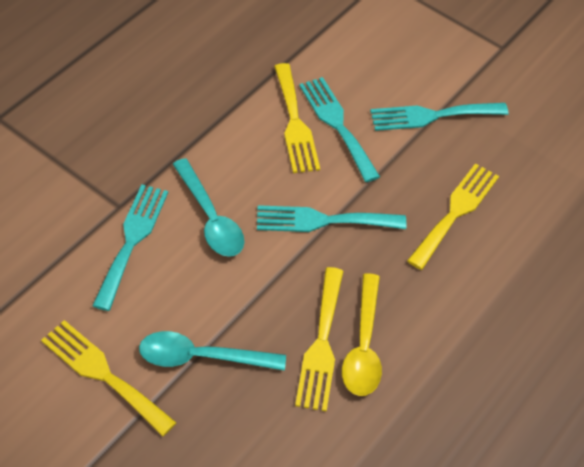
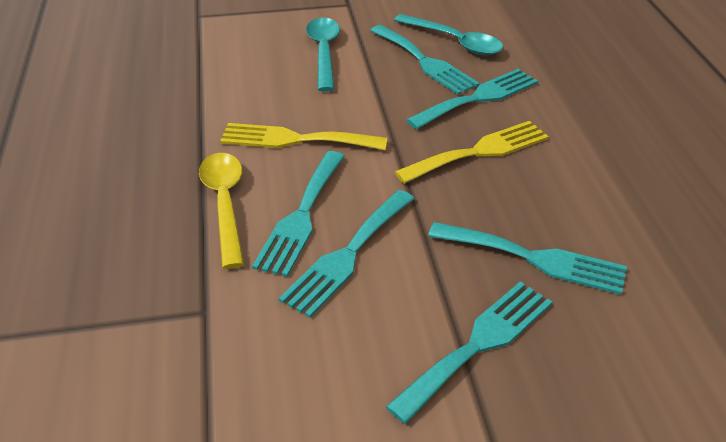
turquoise fork: [92,184,168,311] [257,205,406,232] [299,77,380,182] [370,103,509,131] = 4 -> [252,151,345,277] [279,190,415,318] [370,25,480,95] [386,281,552,424] [406,69,538,129] [428,222,627,295] = 6
yellow fork: [41,320,177,436] [274,63,320,173] [295,267,343,412] [407,163,499,270] = 4 -> [220,123,388,150] [395,121,549,184] = 2

